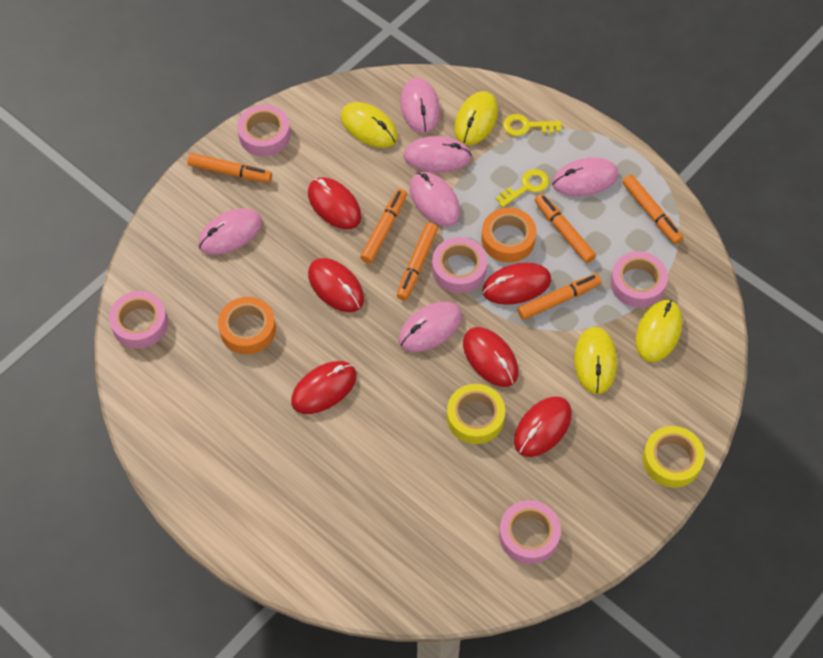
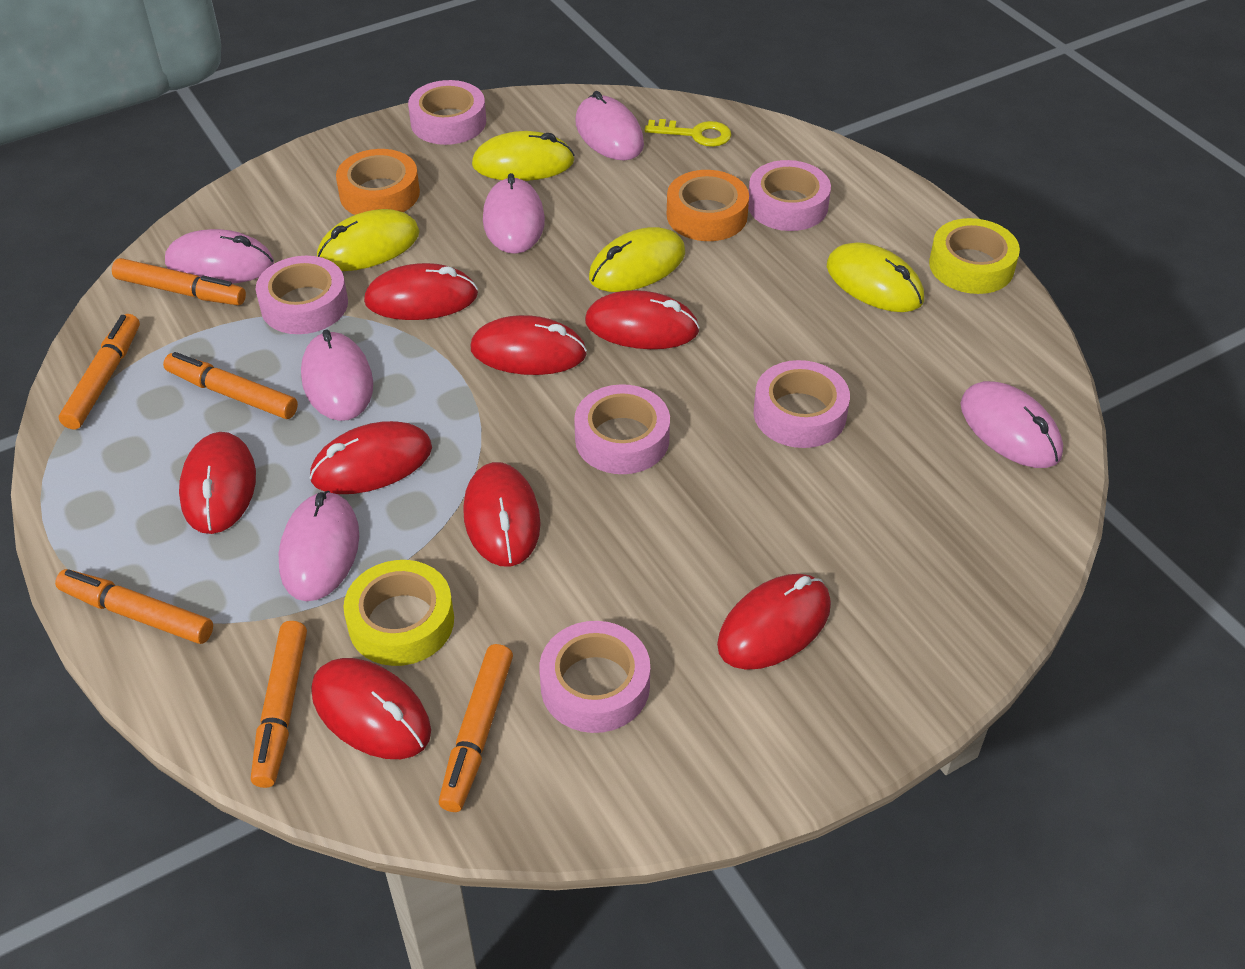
pink tape: [109,291,168,349] [237,104,290,156] [432,237,487,293] [499,500,561,564] [610,251,668,308] = 5 -> [256,256,348,334] [408,80,486,145] [539,621,650,733] [574,384,670,474] [748,160,831,231] [754,360,850,448] = 6
red mouse: [291,361,357,414] [308,177,361,229] [308,258,364,312] [463,327,518,387] [482,263,551,305] [514,396,572,457] = 6 -> [179,432,256,534] [310,421,432,494] [311,658,431,759] [364,263,478,320] [463,462,541,567] [471,315,587,375] [585,290,700,349] [717,574,831,670] = 8
yellow key: [496,169,549,207] [503,114,562,136] = 2 -> [645,119,731,147] = 1

